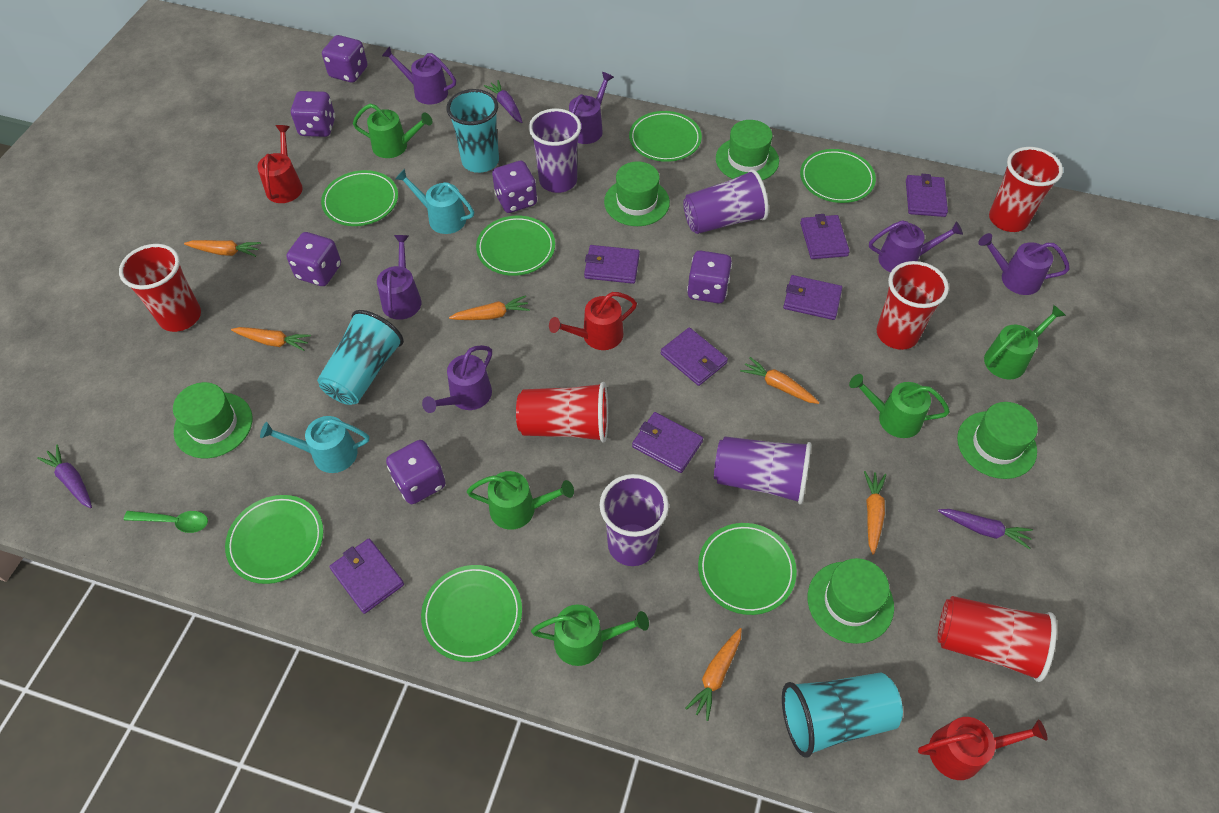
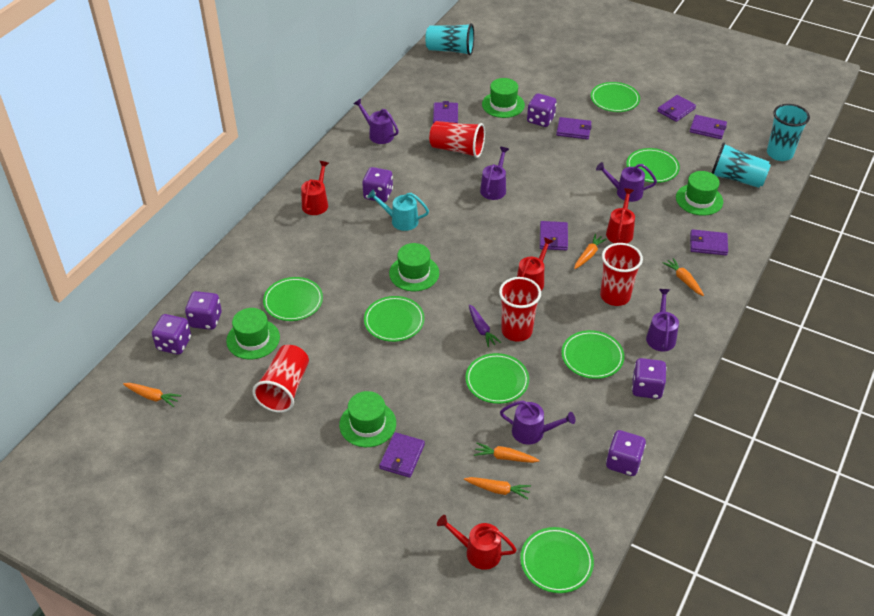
green spoon: [124,511,208,533] = 1 -> none = 0
green watering can: [353,103,432,158] [467,471,574,530] [531,605,649,666] [849,374,950,438] [984,305,1066,379] = 5 -> none = 0
orange carrot: [184,240,261,257] [231,327,311,351] [449,295,530,320] [685,628,742,721] [740,357,819,404] [864,471,886,555] = 6 -> [123,383,181,407] [464,477,531,499] [474,443,540,463] [574,234,607,269] [663,258,704,296] = 5
purple carrot: [37,445,92,508] [484,80,522,123] [938,509,1033,549] = 3 -> [469,304,501,347] = 1
purple cup: [529,109,581,193] [600,474,669,566] [683,169,769,234] [714,436,811,504] = 4 -> none = 0
purple watering can: [377,235,422,320] [382,46,456,104] [422,345,492,413] [569,72,614,144] [869,220,963,273] [978,233,1070,295] = 6 -> [354,98,399,144] [480,147,509,200] [500,400,575,445] [596,162,657,202] [646,289,679,351] = 5
red cup: [119,244,201,332] [516,382,608,443] [877,261,949,350] [938,596,1057,682] [989,147,1063,232] = 5 -> [252,345,309,413] [429,121,485,158] [499,277,541,342] [600,243,643,306] = 4
red watering can: [257,125,303,203] [549,292,637,350] [918,717,1048,780] = 3 -> [301,161,329,215] [437,515,517,570] [517,237,554,291] [606,188,635,243] = 4
turquoise watering can: [260,416,369,473] [395,169,474,234] = 2 -> [367,189,429,231] = 1

